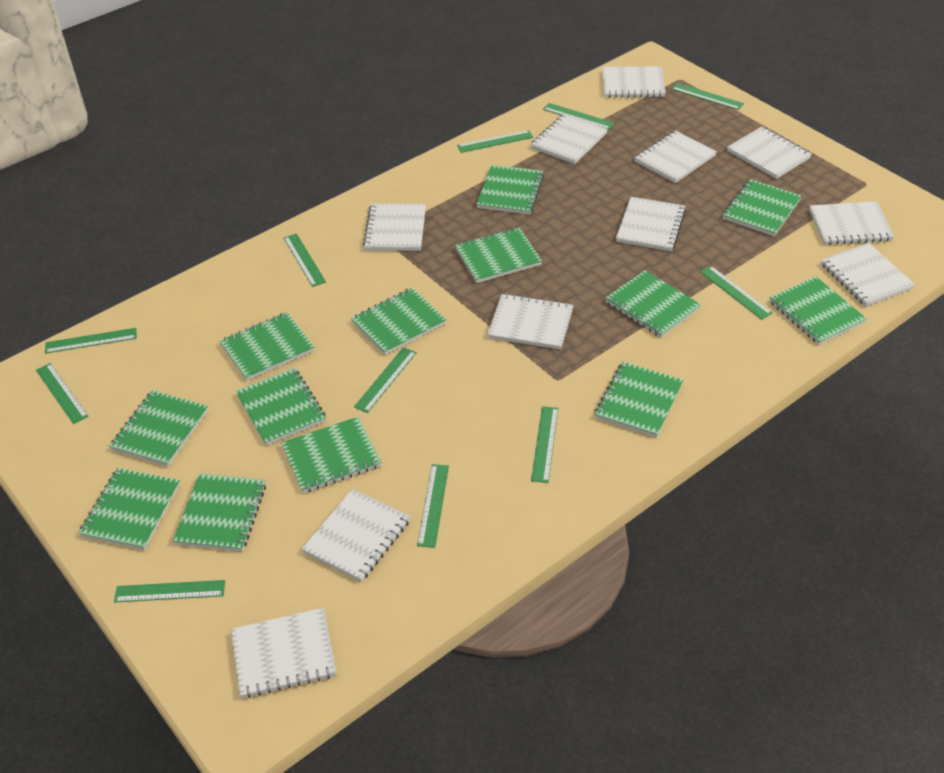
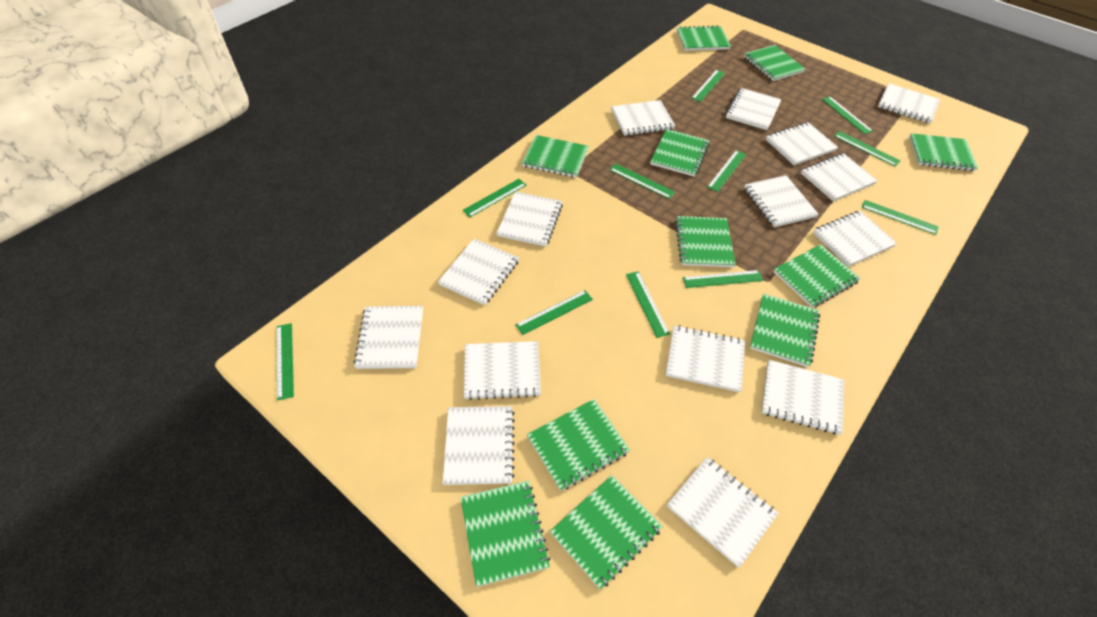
green notebook: [79,468,180,550] [109,390,208,467] [173,473,266,551] [220,312,314,381] [236,368,326,445] [281,417,381,493] [351,288,446,355] [455,227,542,283] [476,165,544,214] [595,362,684,437] [605,270,701,338] [723,179,801,236] [770,276,867,345] = 13 -> [460,481,550,587] [522,135,589,178] [527,399,630,491] [550,475,663,589] [650,129,710,177] [675,216,736,267] [677,25,731,51] [744,45,806,81] [750,293,820,367] [774,244,861,308] [909,133,978,171] = 11
white notebook: [231,608,336,698] [302,489,410,582] [363,203,426,251] [487,294,574,350] [531,114,608,164] [602,66,666,98] [616,197,686,251] [634,131,717,183] [727,126,812,179] [809,201,894,245] [821,243,915,307] = 11 -> [354,306,423,369] [438,239,519,305] [443,406,515,485] [464,341,541,400] [497,192,563,247] [611,100,675,136] [666,325,745,392] [667,457,779,567] [726,88,782,130] [744,175,819,228] [761,360,844,435] [766,122,838,165] [801,153,878,202] [813,211,897,267] [878,83,940,124] = 15

